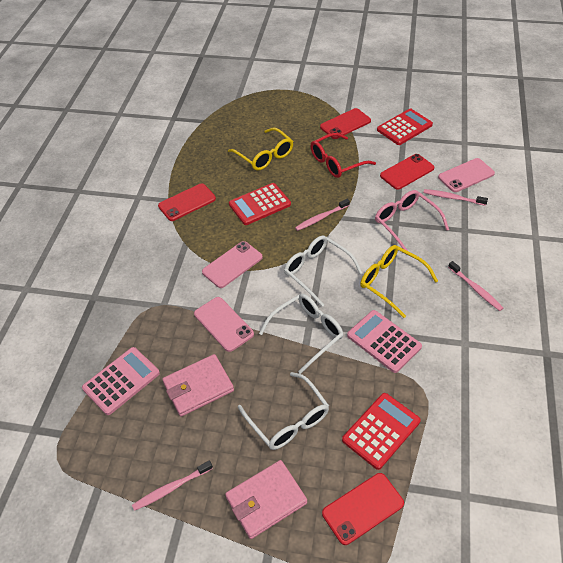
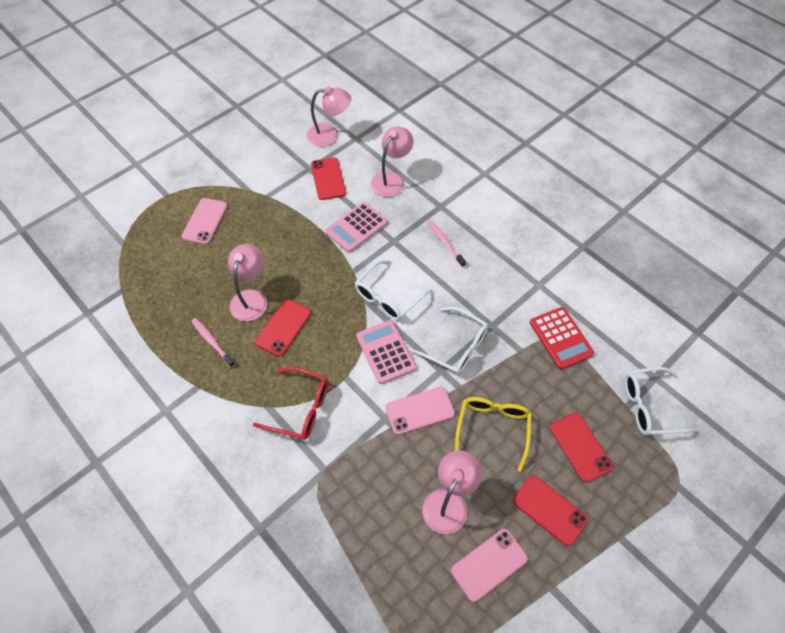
pink glasses: [375,190,449,251] = 1 -> none = 0
pink lamp: none = 0 -> [228,244,267,322] [307,86,351,146] [371,126,414,197] [422,450,482,534] = 4
pink toothbrush: [132,460,213,511] [295,199,350,231] [423,189,488,206] [448,261,503,311] = 4 -> [191,318,235,367] [428,220,466,267] = 2
pink wallet: [162,354,234,417] [225,460,307,539] = 2 -> none = 0
red calculator: [229,183,291,225] [342,393,421,470] [377,109,433,145] = 3 -> [530,307,594,369] = 1
yellow glasses: [228,127,293,171] [360,245,438,318] = 2 -> [455,397,532,472] = 1

